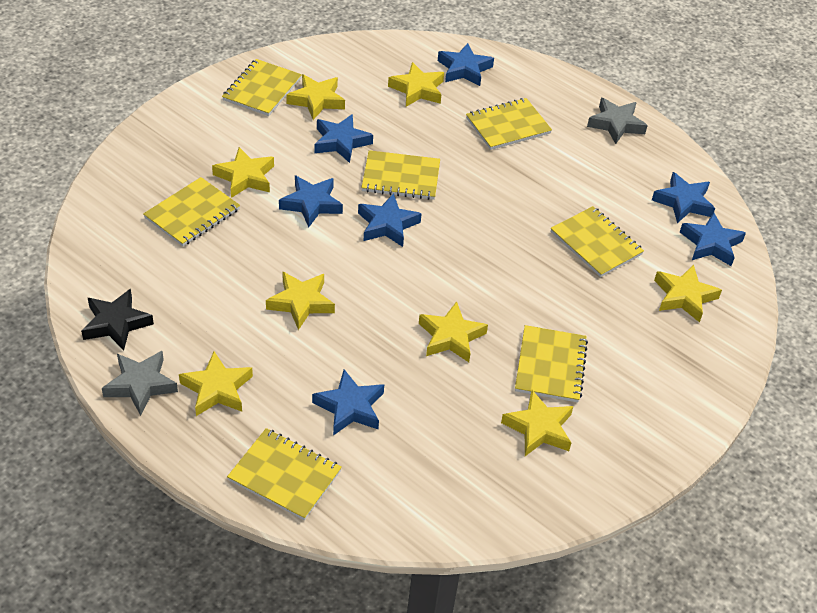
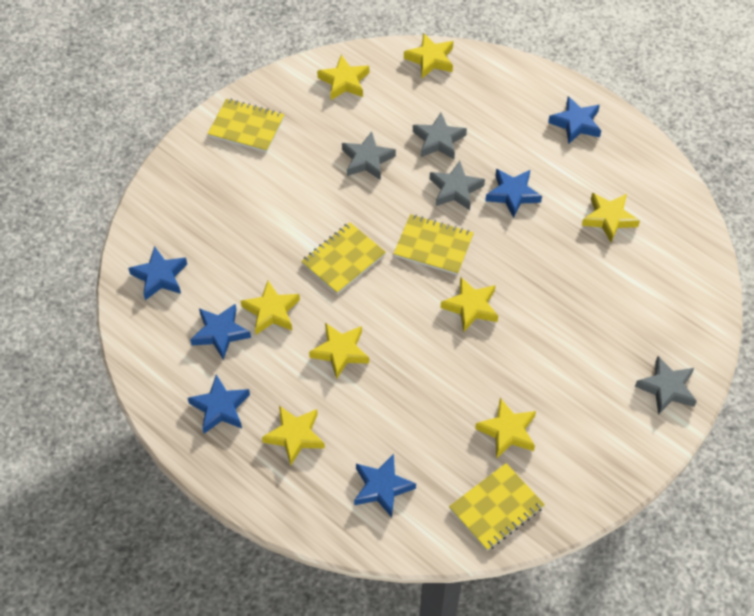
black star: [81,289,154,351] = 1 -> none = 0
blue star: [279,175,343,227] [312,369,384,436] [315,114,373,163] [358,193,422,247] [438,43,494,86] [652,172,715,223] [680,213,746,266] = 7 -> [128,246,187,300] [188,374,250,434] [190,304,251,360] [354,454,416,518] [485,169,542,218] [548,96,601,144] = 6
grey star: [102,351,178,416] [587,98,648,144] = 2 -> [342,131,396,180] [413,112,467,159] [430,161,485,210] [635,356,697,415] = 4
yellow notebook: [143,177,240,246] [222,59,302,116] [227,428,342,520] [361,150,440,200] [466,98,552,150] [515,325,588,402] [551,206,644,277] = 7 -> [207,99,285,152] [301,222,386,294] [393,214,474,275] [449,463,545,551] = 4

